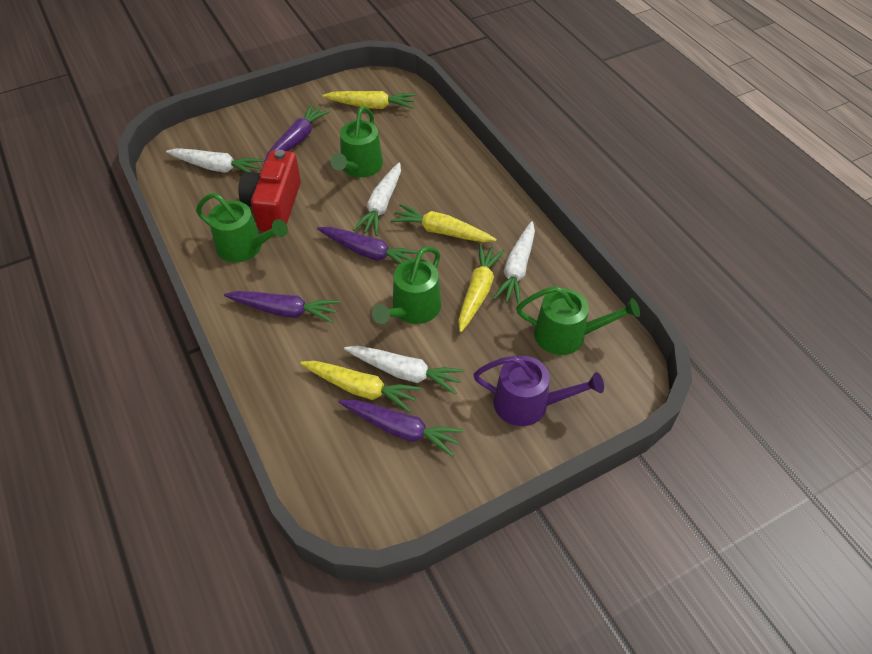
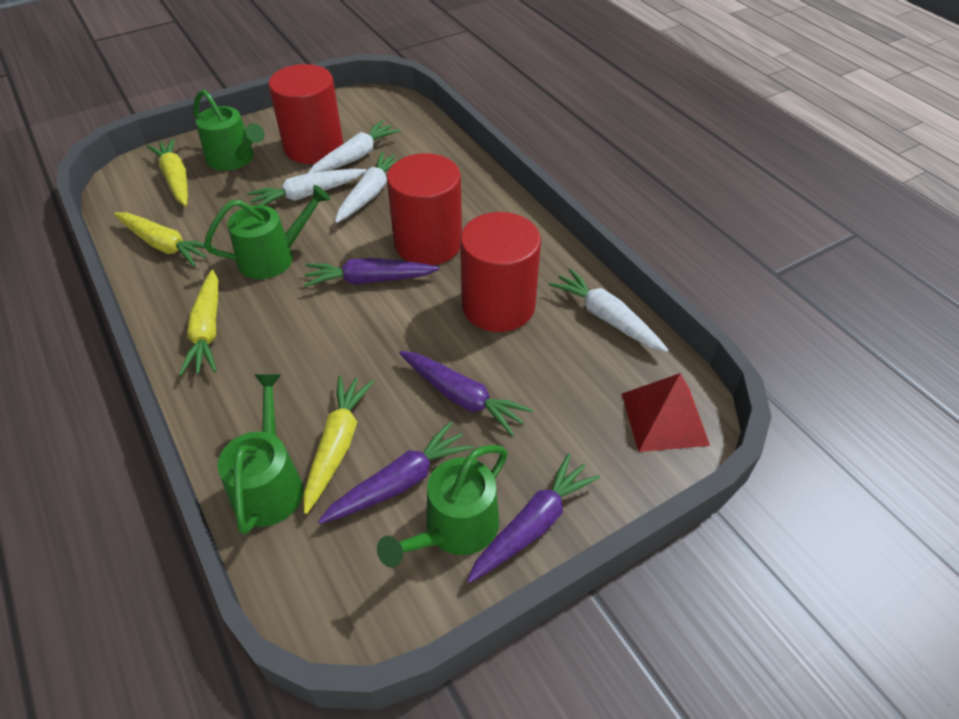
purple watering can: [474,356,604,426] = 1 -> none = 0
red camera: [239,150,301,231] = 1 -> none = 0
red cylinder: none = 0 -> [268,64,343,164] [387,153,462,265] [460,212,541,332] = 3
red pyramid: none = 0 -> [622,373,710,452] = 1

